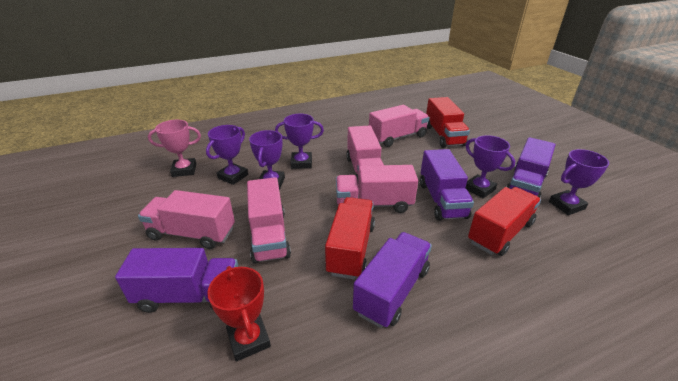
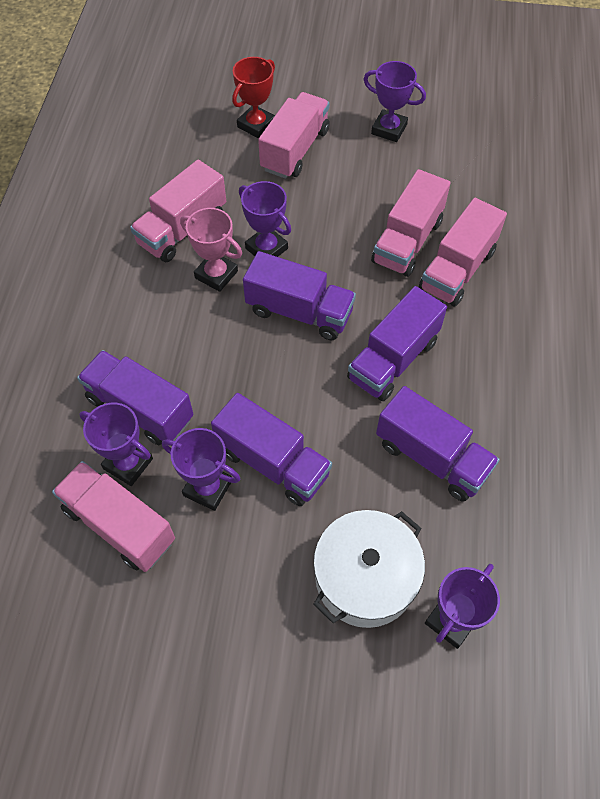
purple truck: [115,248,238,313] [353,232,432,328] [420,149,474,221] [506,137,555,198] = 4 -> [77,350,194,445] [211,393,332,506] [243,251,356,340] [347,286,447,401] [376,386,500,502] = 5
red truck: [325,197,375,280] [426,97,470,148] [468,187,541,256] = 3 -> none = 0
white pot: none = 0 -> [313,510,425,628] = 1

